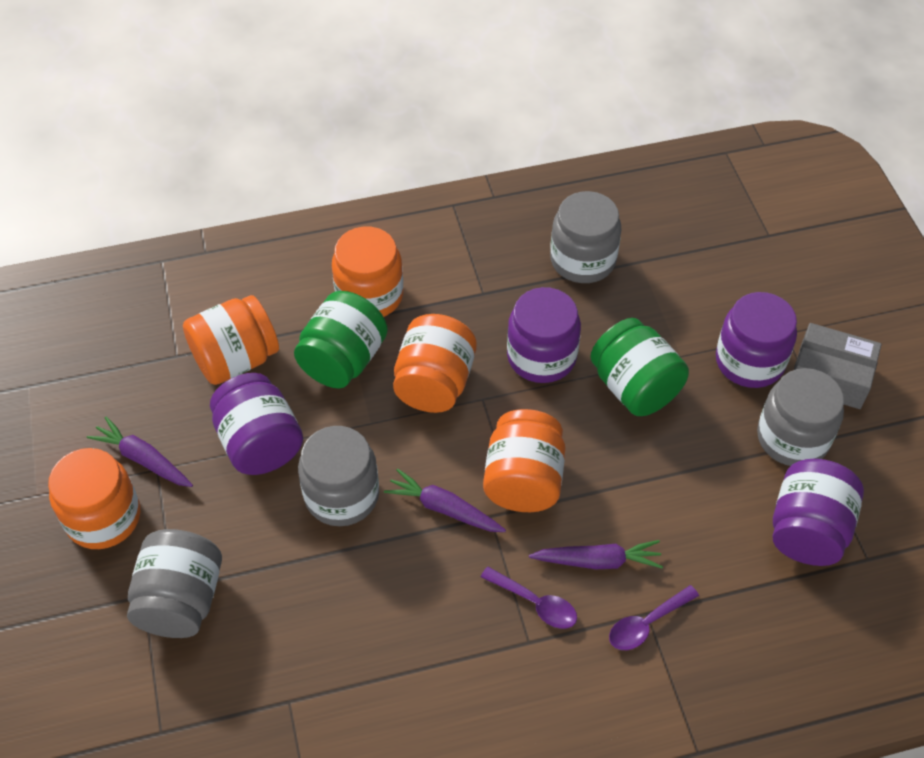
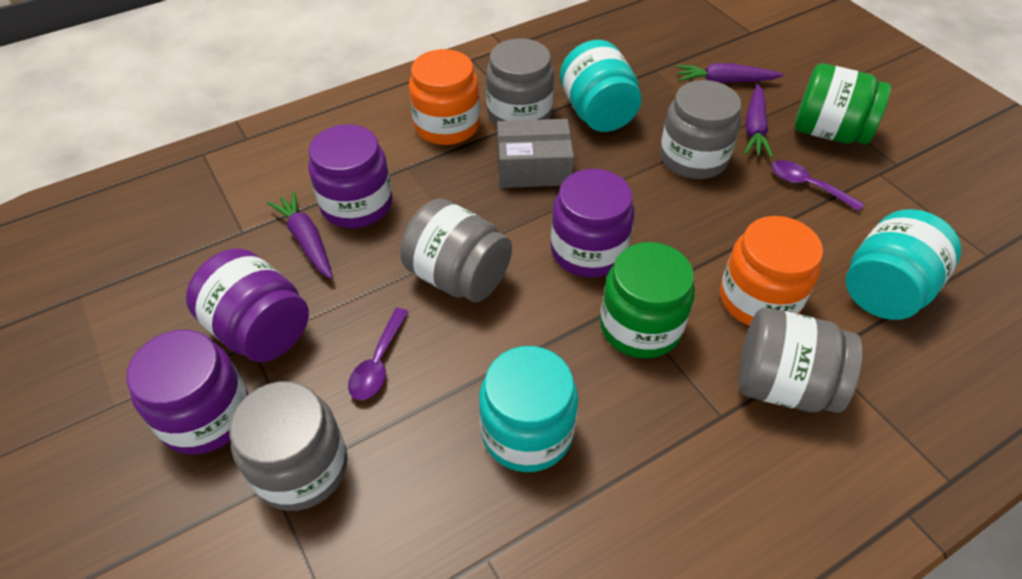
grey jar: [127,529,222,638] [298,426,379,526] [550,191,621,283] [757,368,844,466] = 4 -> [229,381,348,511] [400,199,512,302] [486,39,554,126] [660,80,741,179] [738,308,862,413] = 5
orange jar: [48,448,140,549] [183,295,279,385] [332,227,403,317] [393,314,477,413] [483,409,565,512] = 5 -> [409,49,480,145] [720,216,823,326] = 2
turquoise jar: none = 0 -> [479,346,578,472] [560,40,642,132] [846,209,961,320] = 3

